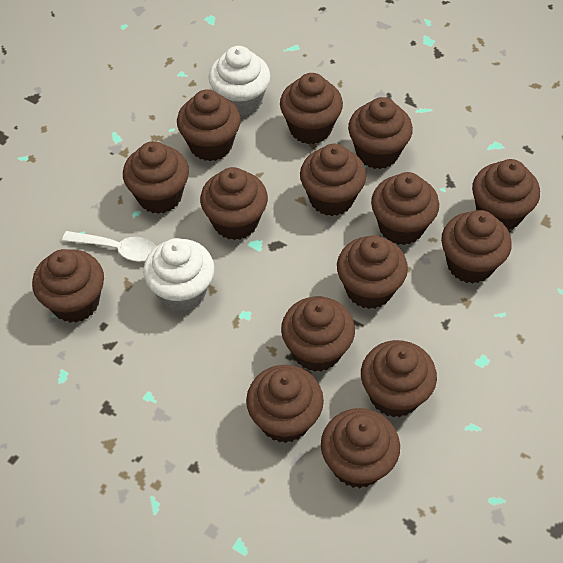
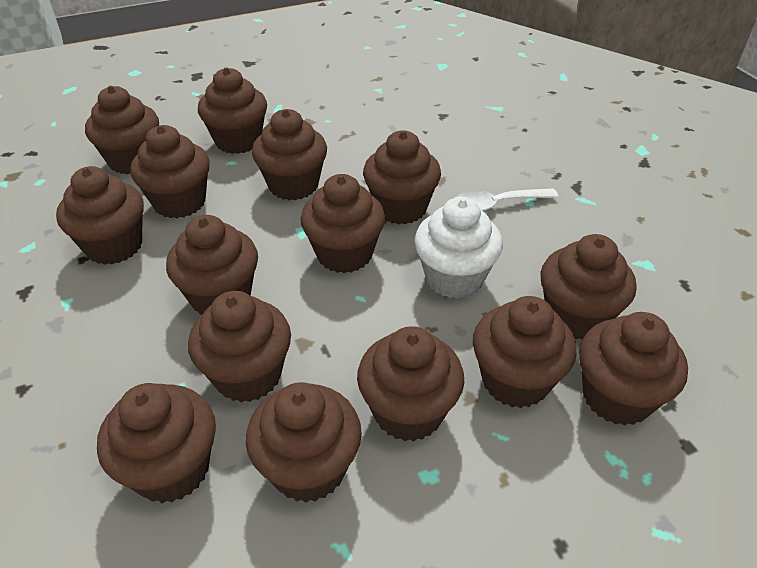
white cupcake: [143,238,215,312] [209,46,270,117] = 2 -> [414,197,503,299] = 1

